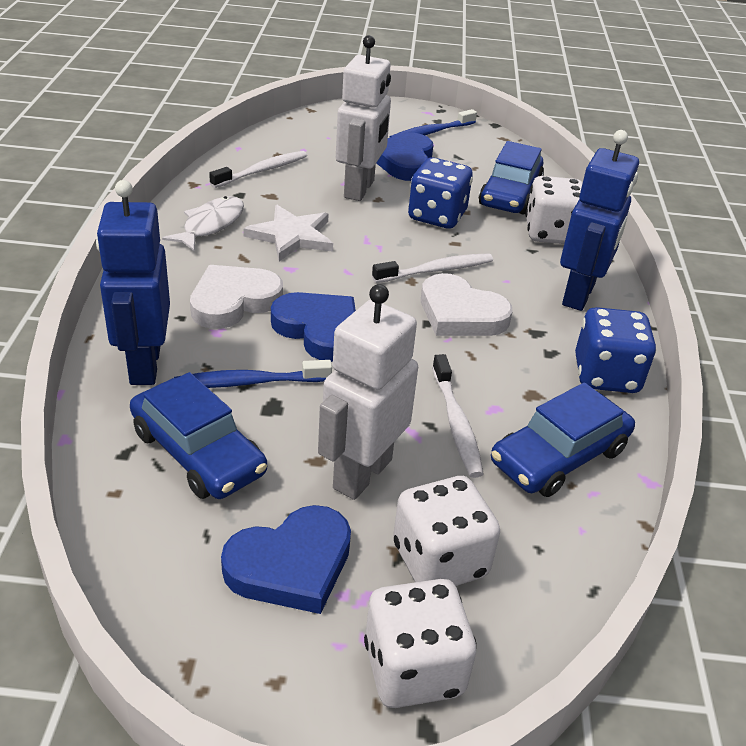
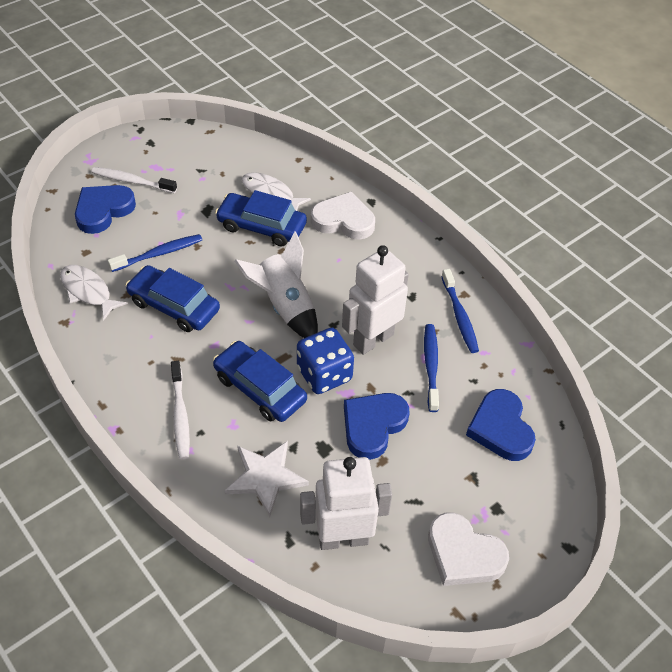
blue dice: [408,158,473,229] [575,307,656,393] = 2 -> [297,328,354,394] = 1
blue robot: [96,180,170,385] [560,130,639,311] = 2 -> none = 0
blue toothbrush: [174,360,332,388] [389,109,477,138] = 2 -> [108,234,202,272] [424,324,439,412] [441,269,479,353] = 3
white dice: [364,579,477,708] [393,476,500,586] [525,176,583,244] = 3 -> none = 0
white fish: [162,196,244,252] = 1 -> [60,265,128,321] [242,172,311,211] = 2
white rocket: none = 0 -> [235,232,318,338] = 1
white toothbrush: [209,151,307,188] [372,253,493,283] [432,354,483,478] = 3 -> [91,167,177,193] [171,361,190,460] = 2

